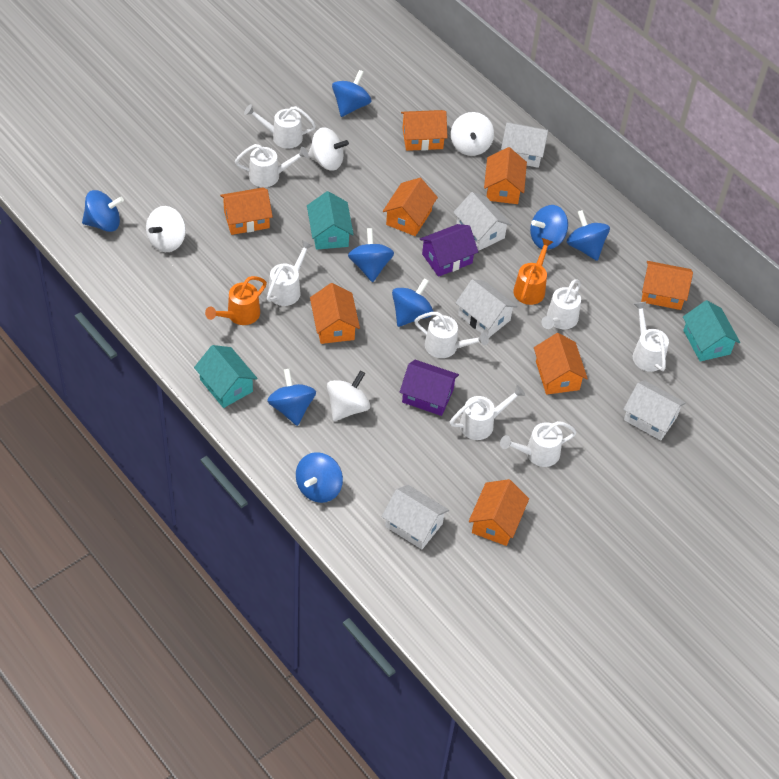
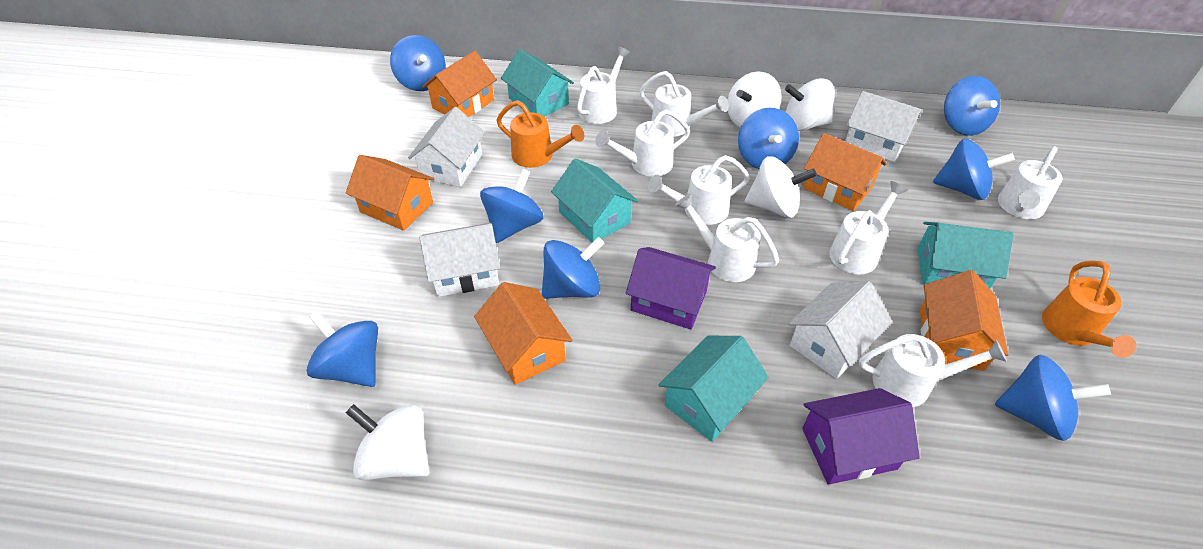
orange house: [220,188,273,235] [310,283,360,344] [383,178,438,236] [401,110,448,151] [469,479,529,546] [484,147,527,204] [534,333,588,395] [641,261,693,310] = 8 -> [346,155,434,231] [422,51,497,117] [474,282,572,385] [803,133,886,211] [920,270,1008,371] = 5
turquoise house: [194,345,258,408] [307,191,354,250] [683,300,740,361] = 3 -> [501,49,574,117] [551,158,638,242] [659,336,769,442] [917,222,1013,289] = 4
white house: [382,485,449,549] [453,192,512,251] [456,279,517,337] [501,122,549,168] [623,380,686,440] = 5 -> [408,107,485,187] [419,223,500,297] [789,281,892,379] [845,91,921,162] = 4

